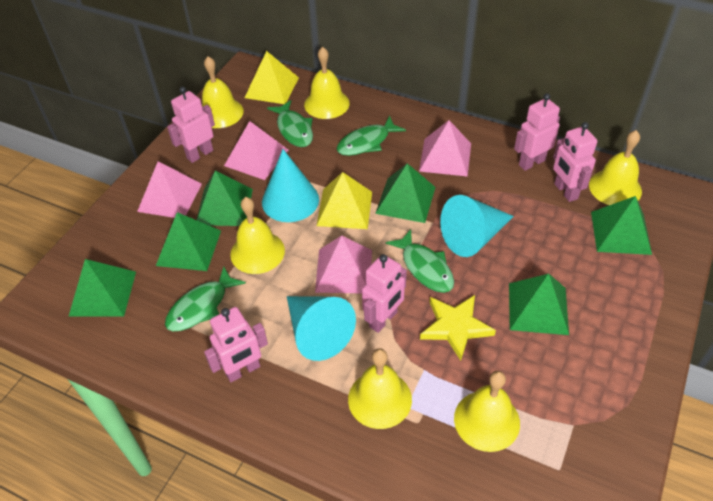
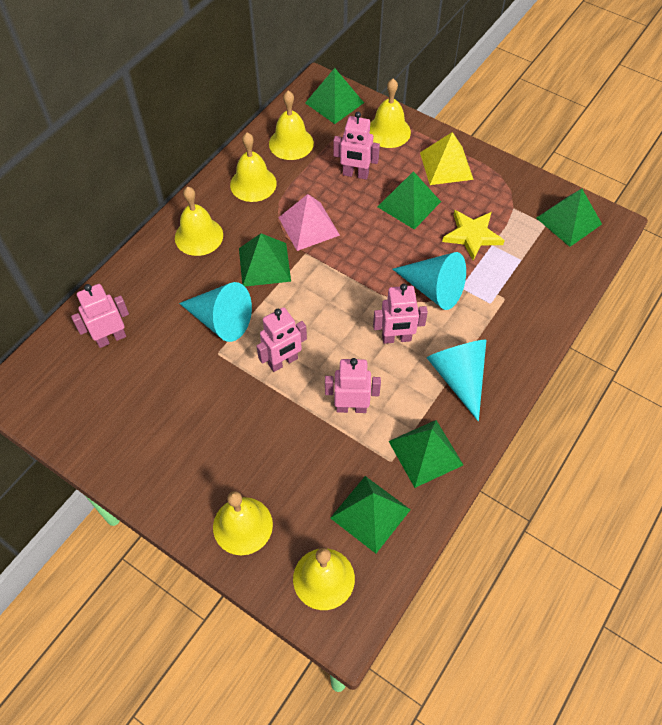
green fish: [165,266,246,331] [267,100,313,147] [337,116,406,156] [386,229,454,293] = 4 -> none = 0
pink pyramid: [137,161,202,218] [224,121,288,180] [315,235,372,293] [419,120,471,177] = 4 -> [278,194,340,251] = 1
yellow pyramid: [245,51,299,104] [317,172,372,229] = 2 -> [420,132,474,185] = 1

